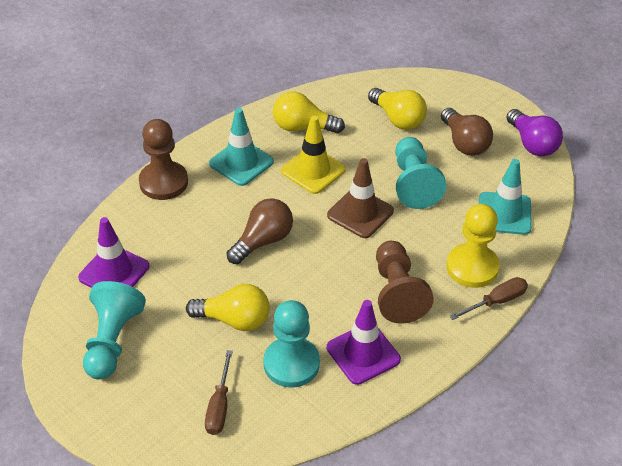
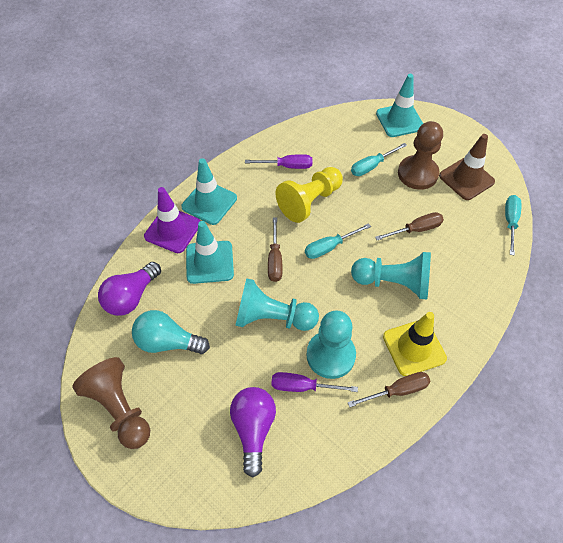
brown light bulb: [227,198,293,264] [441,108,493,156] = 2 -> none = 0
brown screwdriver: [205,350,233,435] [449,277,528,320] = 2 -> [268,217,282,282] [348,372,431,407] [375,212,444,240] = 3
purple light bulb: [506,109,563,156] = 1 -> [98,262,161,316] [230,387,276,477] = 2
purple screwdriver: none = 0 -> [245,154,312,169] [271,372,358,392] = 2
purple traffic cone: [78,217,150,288] [327,300,401,385] = 2 -> [144,187,200,253] = 1
turquoise light bulb: none = 0 -> [132,310,210,354] = 1
turquoise screwdriver: none = 0 -> [305,223,371,259] [351,143,407,176] [505,195,521,255] = 3
turquoise traffic cone: [209,108,274,186] [479,159,532,235] = 2 -> [181,158,237,225] [186,221,234,284] [376,74,423,137] = 3
yellow light bulb: [186,284,270,331] [273,92,345,134] [368,88,427,130] = 3 -> none = 0

